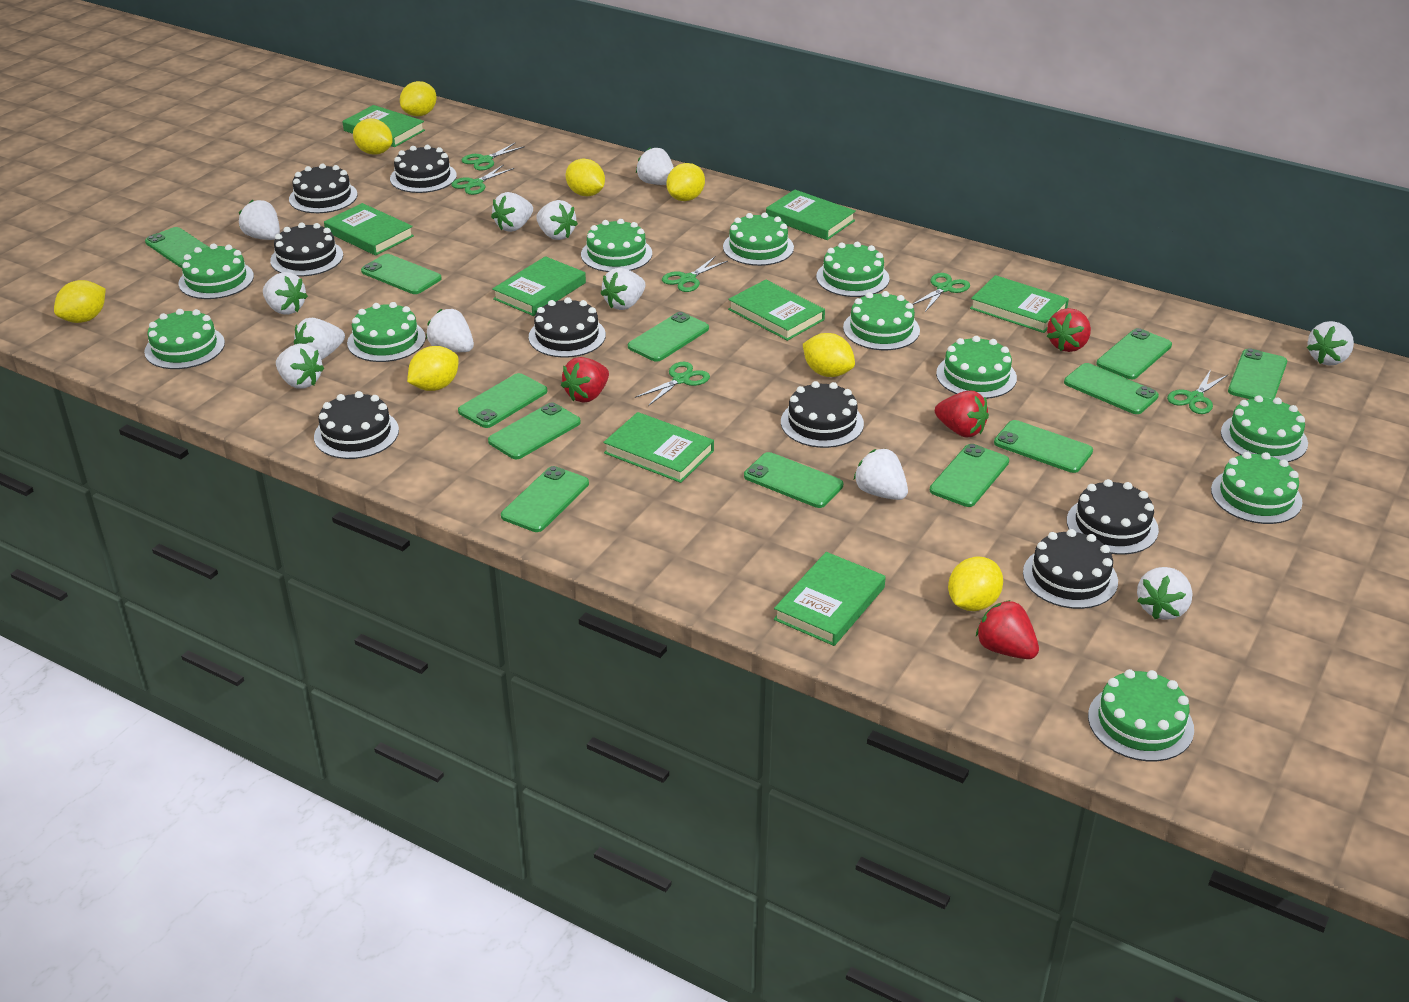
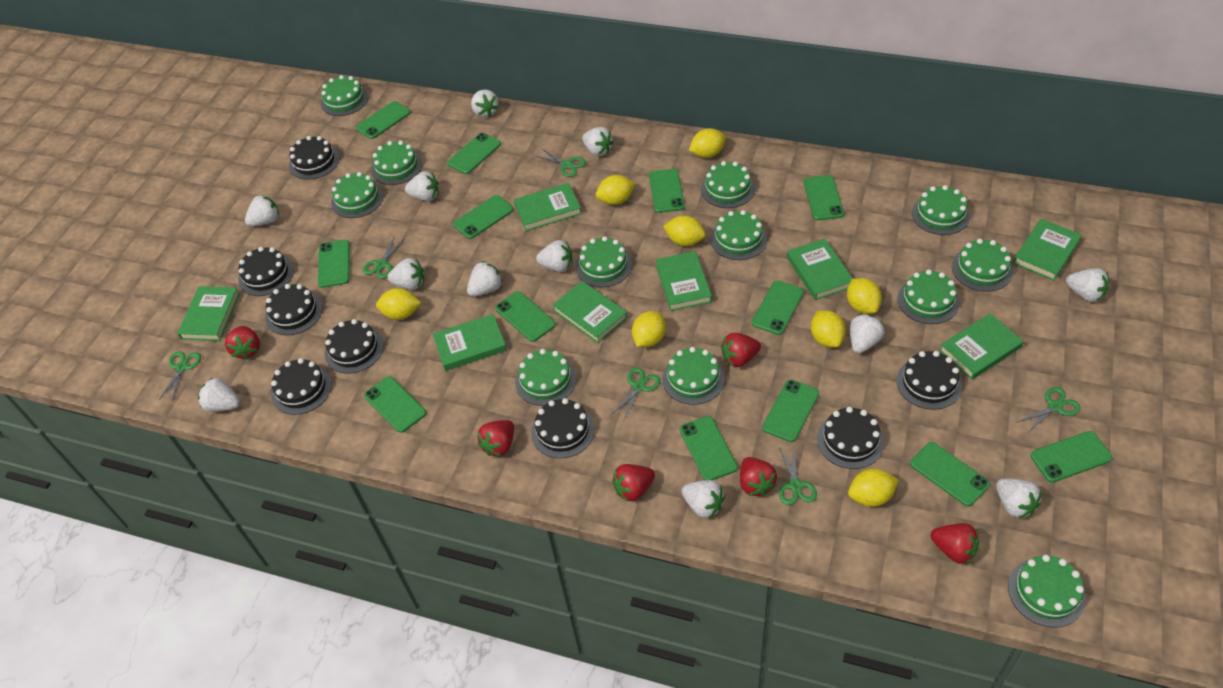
green cake: [144,309,225,369] [179,243,254,299] [347,302,426,362] [581,219,652,272] [723,213,794,266] [816,242,890,297] [843,291,920,350] [936,336,1017,399] [1088,669,1194,761] [1211,452,1303,524] [1221,395,1308,462] = 11 -> [321,75,368,116] [331,172,383,218] [371,141,422,185] [515,349,576,406] [575,236,632,287] [662,347,725,405] [701,161,755,208] [711,210,767,260] [897,269,960,324] [912,185,970,235] [952,239,1013,292] [1008,555,1086,627] = 12
green phone: [145,227,208,268] [361,254,442,294] [458,373,547,428] [488,402,581,459] [501,466,589,532] [628,312,709,362] [744,452,843,508] [930,444,1009,507] [994,420,1093,473] [1064,363,1159,414] [1096,328,1172,379] [1228,348,1287,399] = 12 -> [318,240,350,288] [356,101,410,139] [364,376,426,433] [447,133,501,174] [453,195,513,239] [495,291,556,342] [649,169,685,213] [680,416,738,480] [752,280,804,335] [762,380,819,442] [803,175,844,220] [910,442,990,507] [1030,431,1112,483] = 13
red strawberry: [561,357,609,403] [935,391,989,437] [976,600,1039,659] [1047,308,1091,352] = 4 -> [225,326,260,359] [477,420,514,456] [612,464,655,502] [721,333,761,367] [740,457,777,497] [931,523,979,564] = 6

